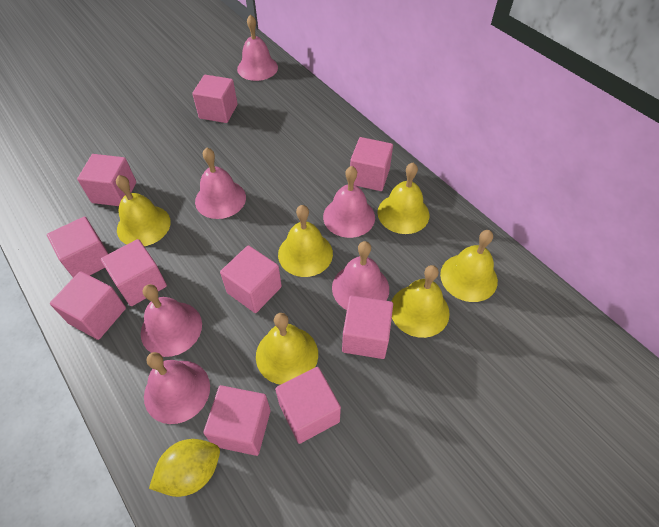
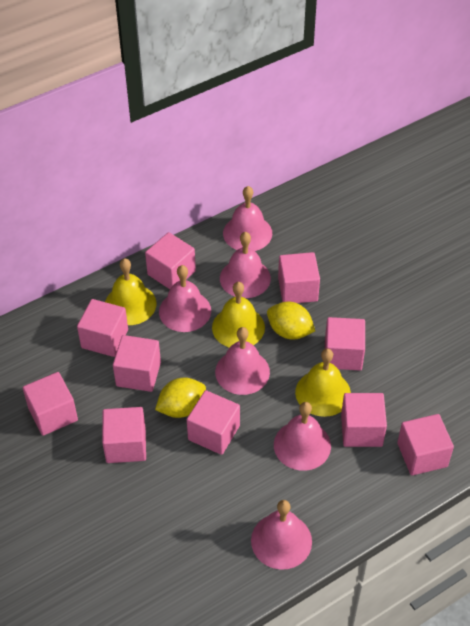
yellow bell: [116,175,171,246] [256,313,318,385] [278,205,333,277] [378,163,429,234] [391,265,450,338] [440,230,498,302] = 6 -> [105,258,156,325] [212,282,265,348] [295,348,351,417] = 3
yellow lemon: [149,439,220,497] = 1 -> [155,377,206,418] [267,302,315,340] = 2

